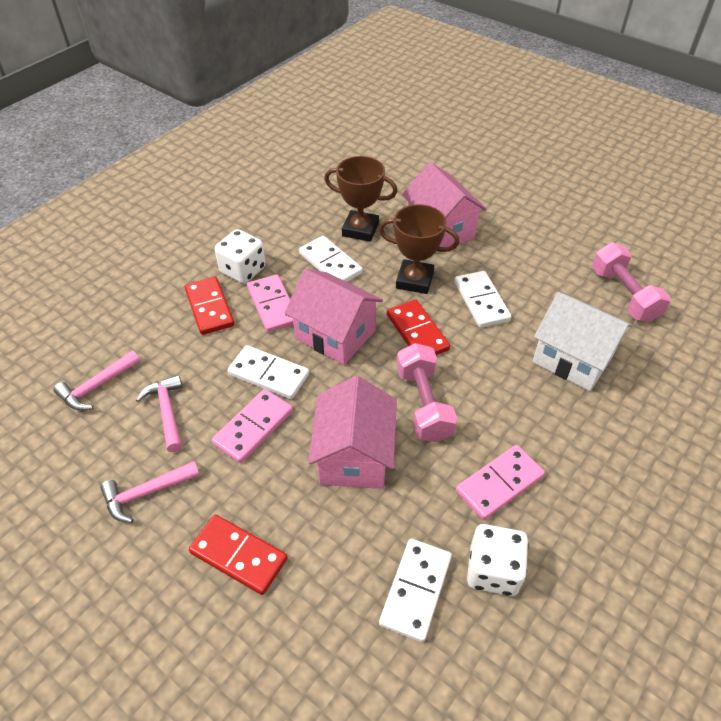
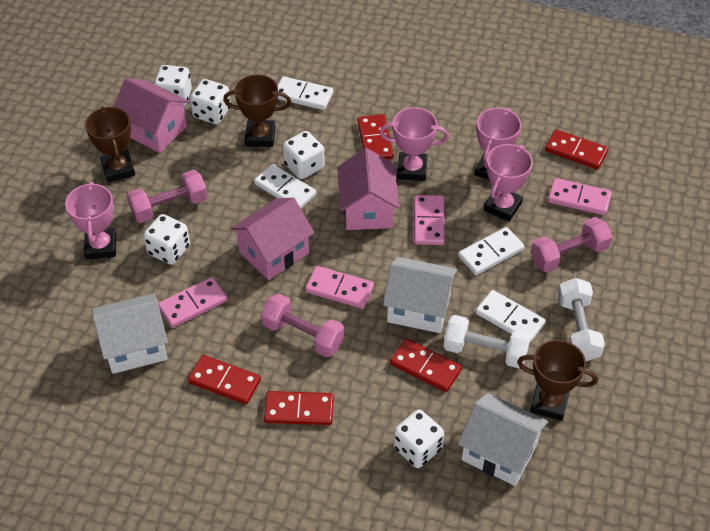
brown trophy: [324,156,398,242] [379,204,459,294] = 2 -> [85,106,135,182] [223,74,291,147] [517,340,598,421] = 3
pink domino: [212,389,293,463] [247,275,294,332] [456,445,545,520] = 3 -> [158,277,228,328] [305,266,374,309] [414,195,445,245] [548,178,612,215] = 4
pink dumbbell: [397,343,457,442] [592,243,671,322] = 2 -> [127,170,207,223] [261,294,344,357] [531,217,612,272] = 3
pink hammer: [54,351,140,411] [100,461,200,523] [136,375,183,452] = 3 -> none = 0
pink trophy: none = 0 -> [65,181,116,259] [379,107,449,181] [475,108,521,180] [484,144,533,222] = 4
red domino: [185,277,234,335] [189,515,287,595] [387,299,450,355] = 3 -> [188,355,261,404] [264,391,334,425] [358,114,394,159] [390,338,462,392] [545,129,608,169] = 5
white dice: [215,229,266,284] [467,524,529,596] = 2 -> [143,214,190,265] [154,65,192,107] [190,79,231,124] [283,131,325,179] [393,410,444,468] = 5
white dumbbell: none = 0 -> [443,315,531,369] [558,278,605,361] = 2
white house: [532,292,633,391] = 1 -> [92,293,168,374] [383,257,457,333] [458,393,548,486] = 3

